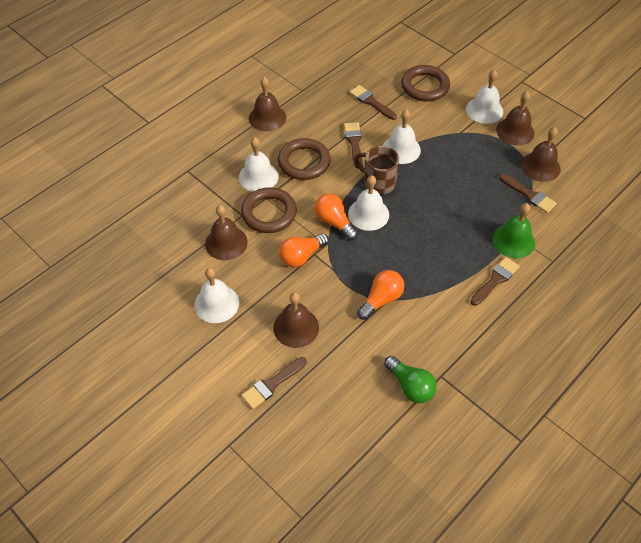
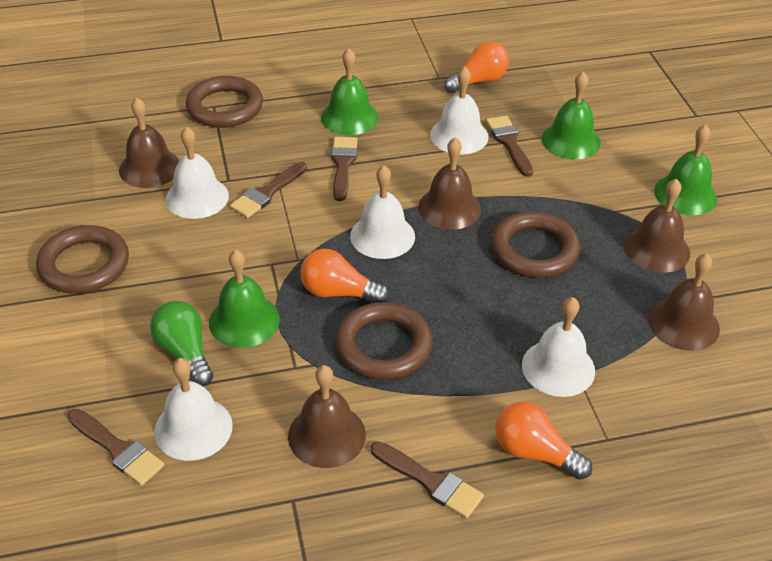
brown mug: [355,146,399,195] = 1 -> none = 0
brown ring: [241,187,297,233] [278,138,331,180] [401,65,450,102] = 3 -> [36,225,129,294] [186,76,263,128] [335,302,432,380] [491,211,580,278] = 4
green bell: [492,203,535,258] = 1 -> [209,249,280,348] [321,48,378,135] [542,71,601,159] [654,124,717,215] = 4

